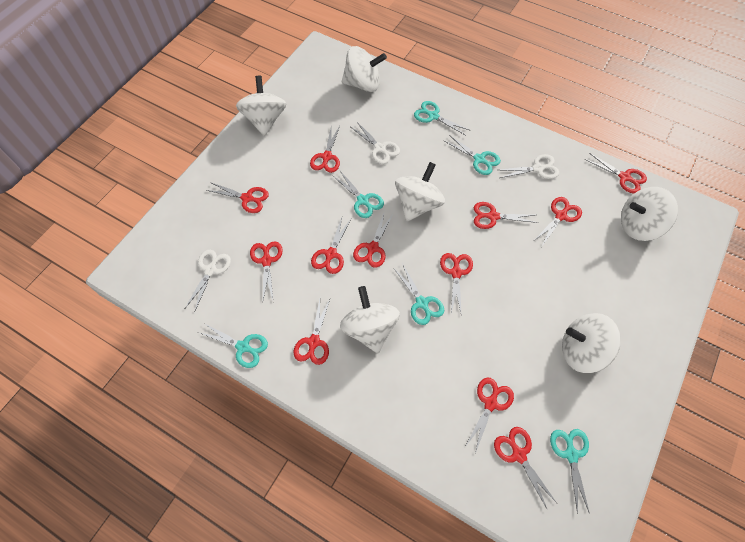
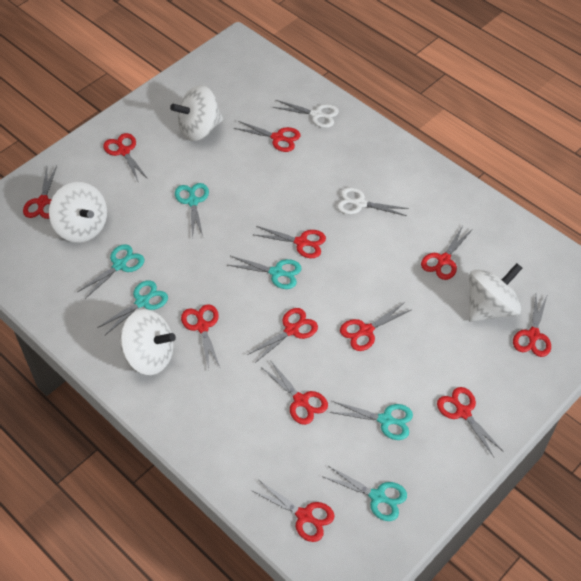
white scissors: [185,250,231,311] [351,122,400,164] [499,154,559,179] = 3 -> [272,100,339,128] [337,187,409,216] = 2
white spinning top: [236,76,286,136] [340,286,400,353] [342,46,387,92] [395,162,445,221] [562,313,621,373] [621,187,678,241] = 6 -> [49,182,107,242] [120,309,176,375] [170,85,223,141] [469,263,522,322] = 4

